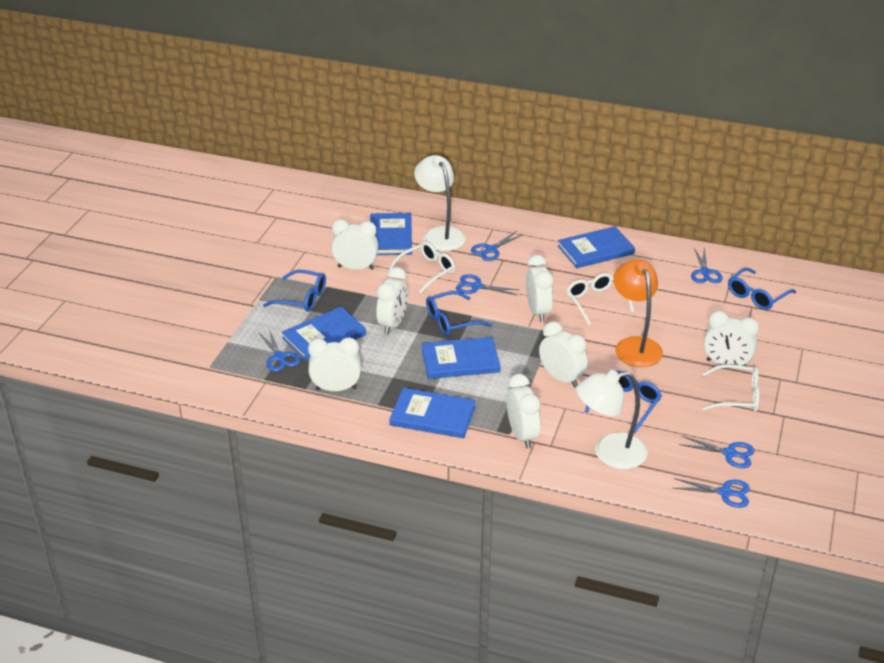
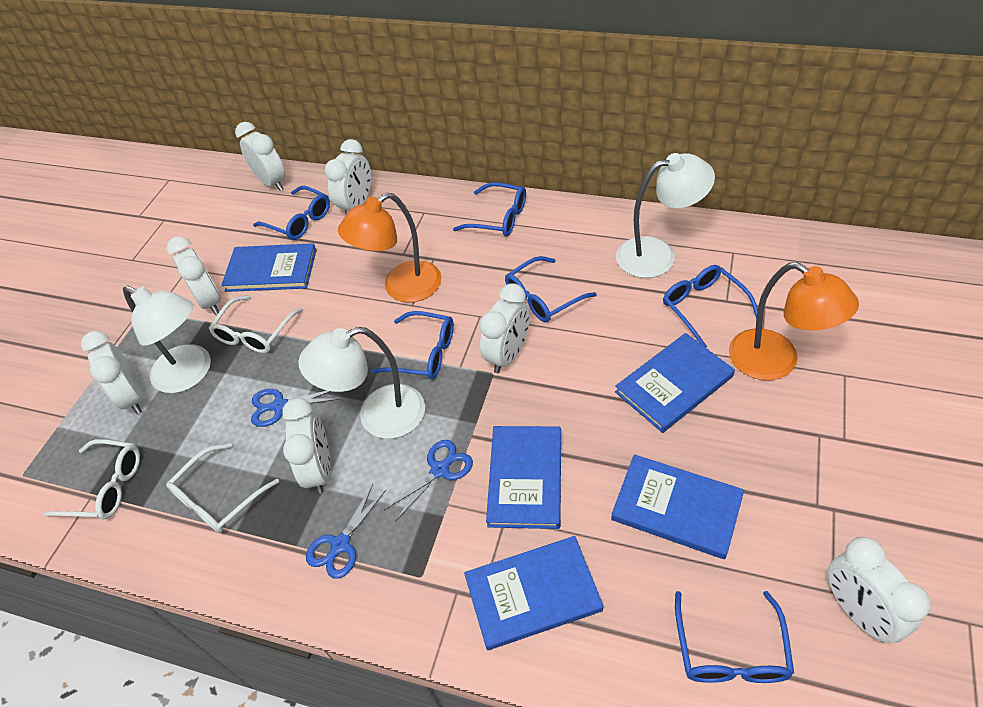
blue glasses: [263,270,326,312] [426,291,492,335] [585,370,662,433] [728,268,796,310] = 4 -> [253,186,330,240] [371,311,454,379] [453,182,526,236] [505,256,597,322] [663,265,758,348] [675,591,794,683] = 6
blue scissors: [259,329,300,372] [456,274,520,296] [471,231,524,261] [674,478,750,508] [679,436,755,468] [691,247,723,283] = 6 -> [251,389,339,427] [306,484,386,579] [384,440,473,521] = 3
orange lamp: [613,259,663,367] = 1 -> [338,193,441,302] [729,262,859,380] = 2
white lamp: [414,155,466,251] [577,370,648,469] = 2 -> [123,285,211,393] [298,327,425,439] [616,153,715,278] = 3

